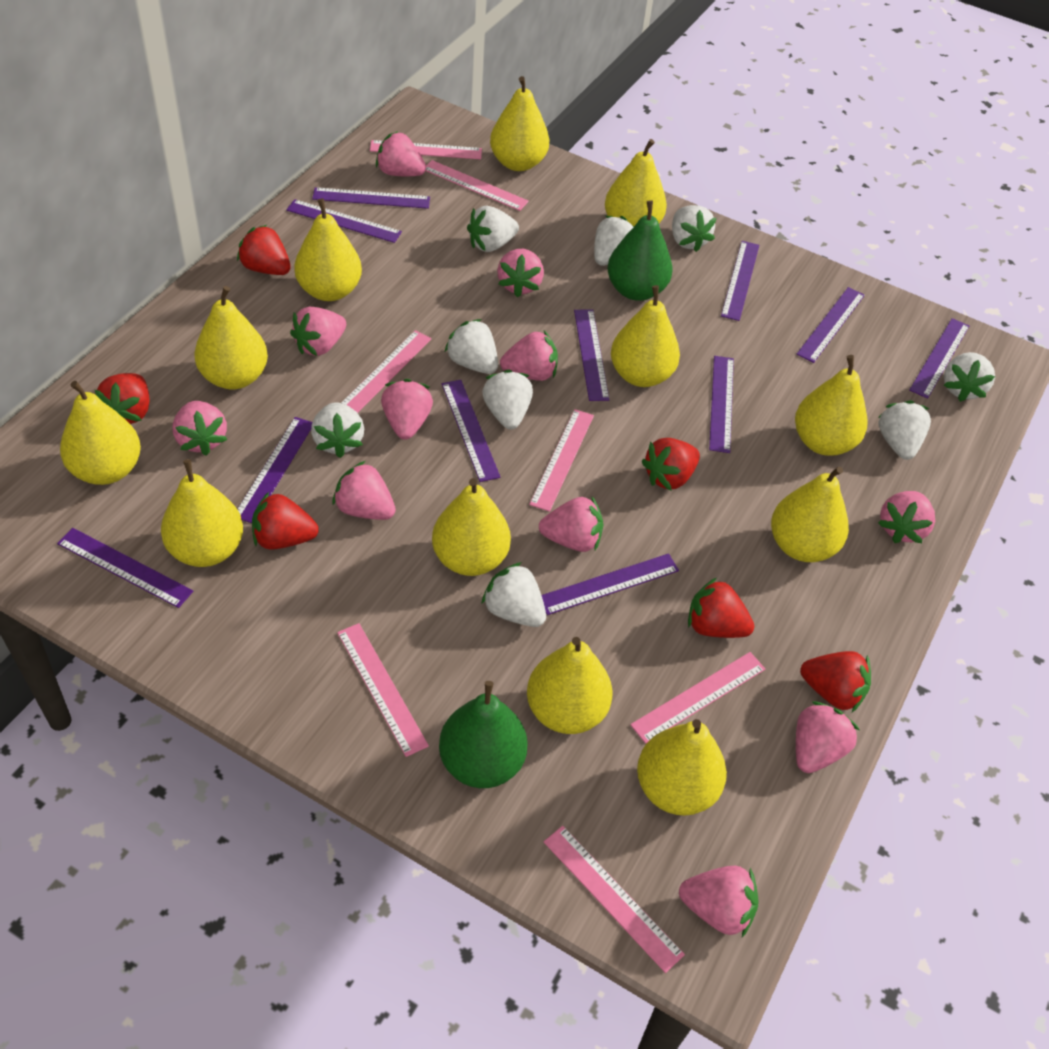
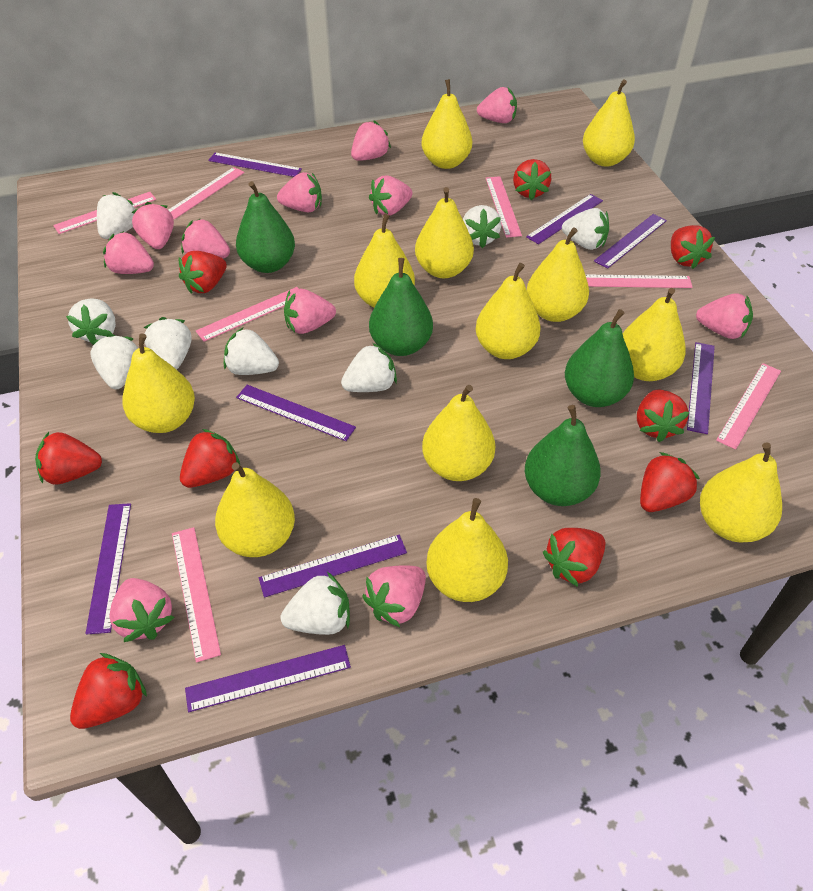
green pear: [439,681,528,788] [607,200,672,301] = 2 -> [236,181,295,273] [369,258,433,356] [525,405,601,506] [565,309,634,407] = 4
purple ruler: [57,528,193,608] [237,417,312,523] [286,199,402,243] [312,187,430,209] [442,380,500,482] [541,553,679,615] [574,309,609,401] [709,356,734,453] [721,241,759,321] [796,287,865,363] [909,318,969,399] = 11 -> [85,503,131,634] [185,645,351,712] [208,153,302,177] [236,385,356,441] [259,534,407,598] [526,194,603,244] [594,214,667,269] [687,342,715,434] = 8
red strawberry: [95,373,149,424] [237,225,291,275] [252,492,319,549] [642,438,700,491] [688,578,754,638] [800,651,871,712] = 6 -> [35,432,102,485] [70,653,147,729] [179,251,227,294] [180,429,240,488] [513,159,551,200] [543,528,605,587] [637,390,690,442] [640,452,700,512] [671,225,715,269] = 9

